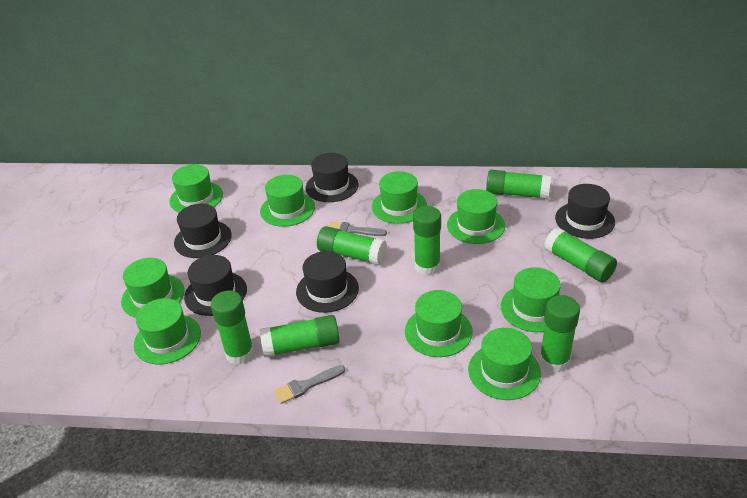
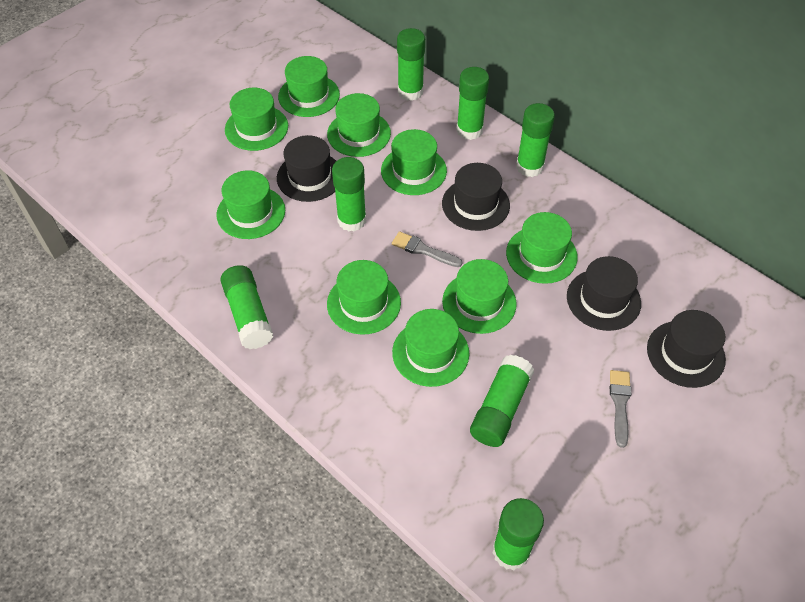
black hat: [174,204,232,258] [184,255,247,316] [296,251,359,313] [306,153,359,202] [555,184,615,239] = 5 -> [277,135,336,202] [442,163,510,231] [567,256,641,331] [647,310,726,388] = 4

